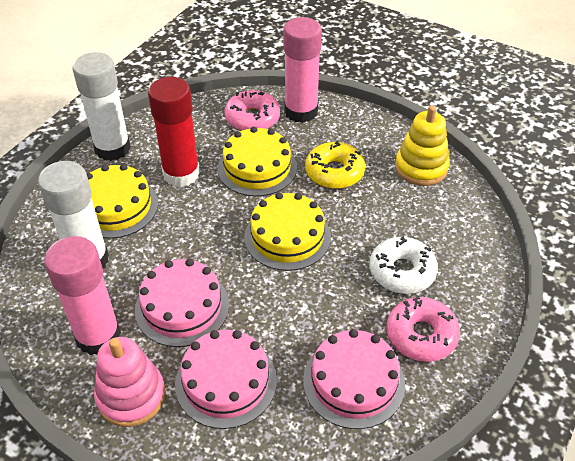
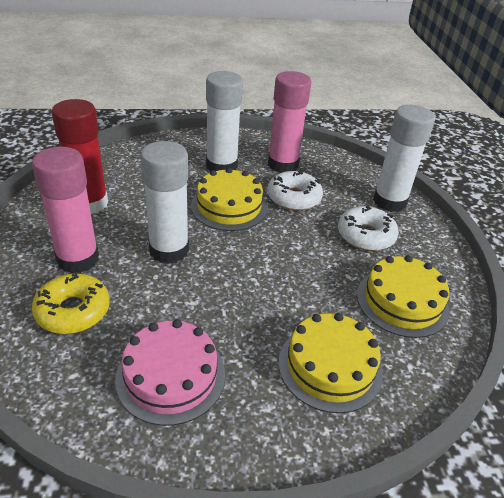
pink cake: [135,259,229,347] [175,330,277,429] [303,329,405,429] = 3 -> [115,319,225,426] = 1
pink donut: [225,90,280,131] [387,297,460,362] = 2 -> none = 0
pink stacking toy: [94,337,166,427] = 1 -> none = 0
white donut: [370,236,438,294] = 1 -> [267,170,323,211] [338,205,399,251] = 2
white glue stick: [38,161,109,269] [73,52,131,161] = 2 -> [140,141,189,264] [206,71,243,171] [373,105,435,212] = 3
yellow stacking toy: [395,105,450,186] = 1 -> none = 0

